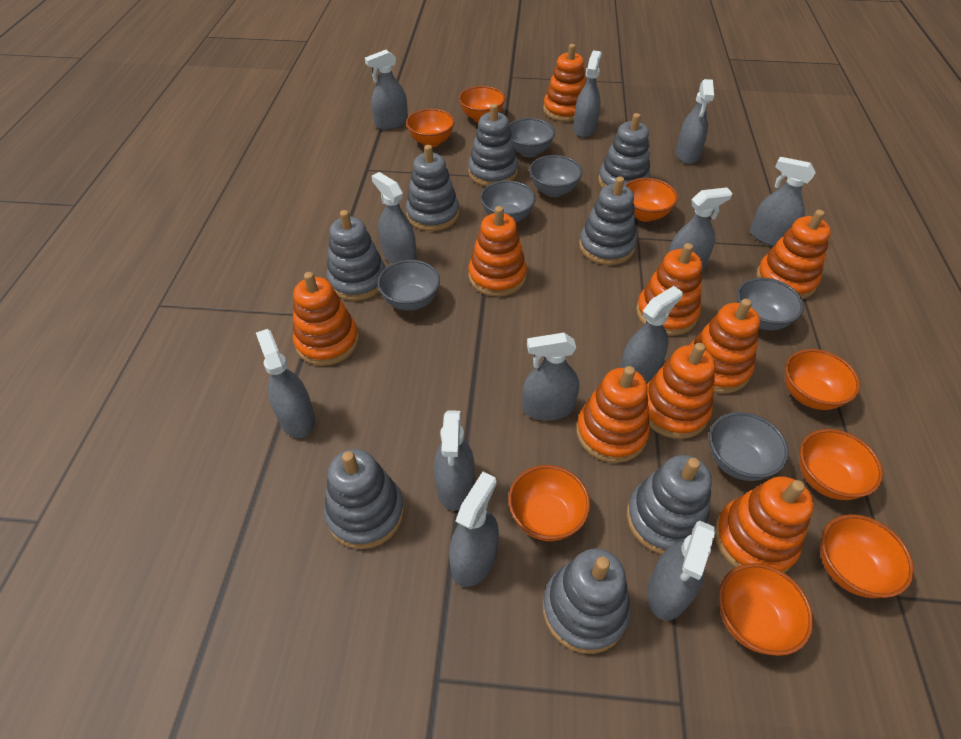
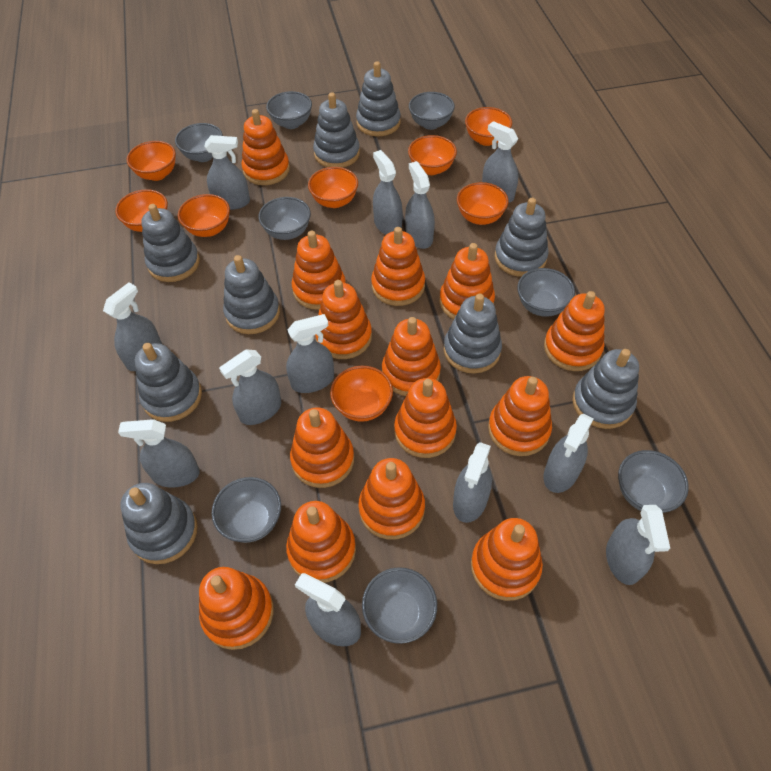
grey bowl: [377,260,440,311] [480,180,536,222] [509,118,555,157] [529,155,582,197] [709,412,789,481] [737,278,804,330] = 6 -> [175,123,223,162] [211,477,281,543] [258,197,311,240] [266,91,312,129] [362,567,437,644] [409,92,455,130] [517,268,575,317] [618,450,689,513] = 8
grey stacking toy: [324,449,404,549] [327,210,385,301] [406,145,459,231] [468,104,518,186] [543,548,631,654] [579,176,637,265] [598,113,651,189] [627,455,712,554] = 8 -> [120,483,198,564] [135,343,202,422] [141,204,200,282] [223,255,280,334] [313,92,360,168] [356,61,401,136] [444,294,502,373] [495,198,548,277] [572,349,639,429] = 9
orange stacking toy: [293,272,359,366] [468,206,527,297] [543,44,586,122] [576,366,650,463] [636,243,702,336] [647,343,715,439] [690,299,760,393] [715,476,814,573] [756,210,831,300] = 9 -> [199,567,273,650] [241,109,290,185] [286,501,356,583] [290,407,354,488] [292,231,346,310] [315,280,372,359] [358,458,425,540] [371,227,425,306] [382,317,441,396] [394,378,457,458] [440,243,495,319] [471,518,543,601] [488,376,552,456] [544,291,605,371] = 14

